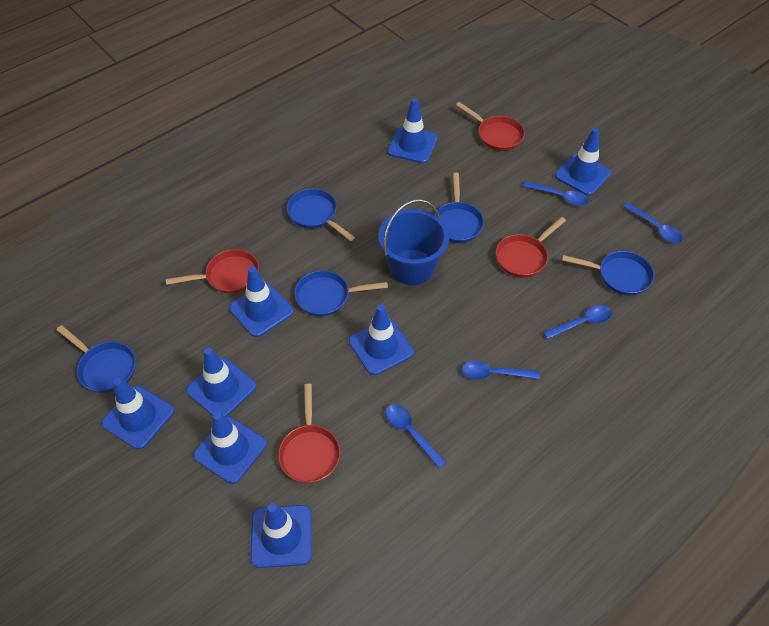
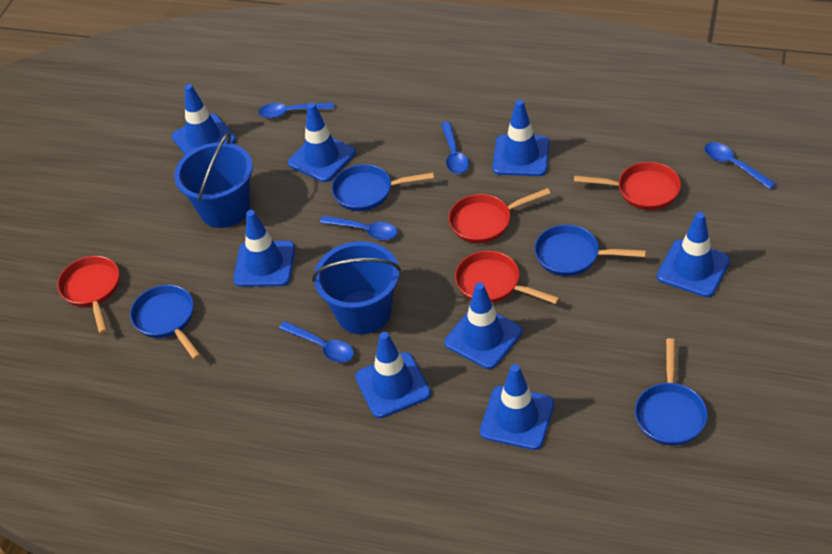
blue bucket: [378,199,449,285] = 1 -> [174,132,253,228] [312,241,401,334] = 2
blue pan: [56,325,136,393] [287,188,355,241] [294,270,388,317] [434,173,484,243] [562,251,654,296] = 5 -> [130,285,201,360] [332,164,434,211] [534,224,646,276] [635,338,708,446] = 4

